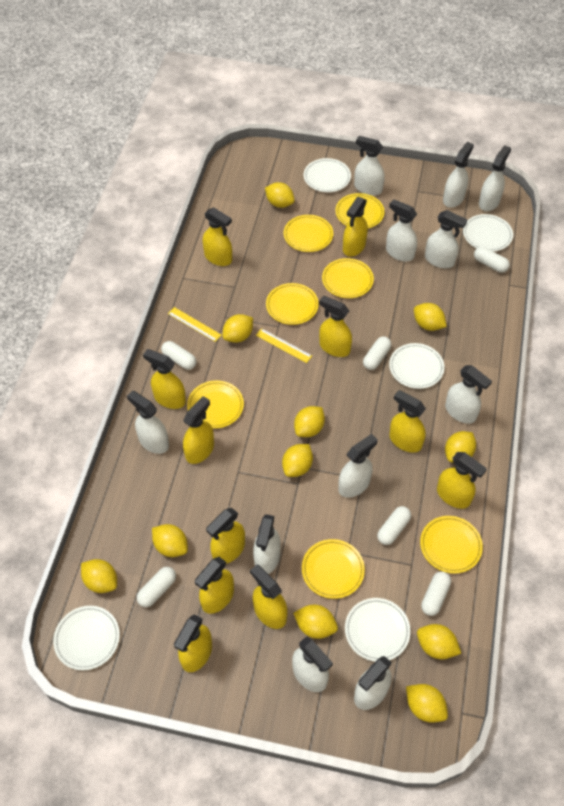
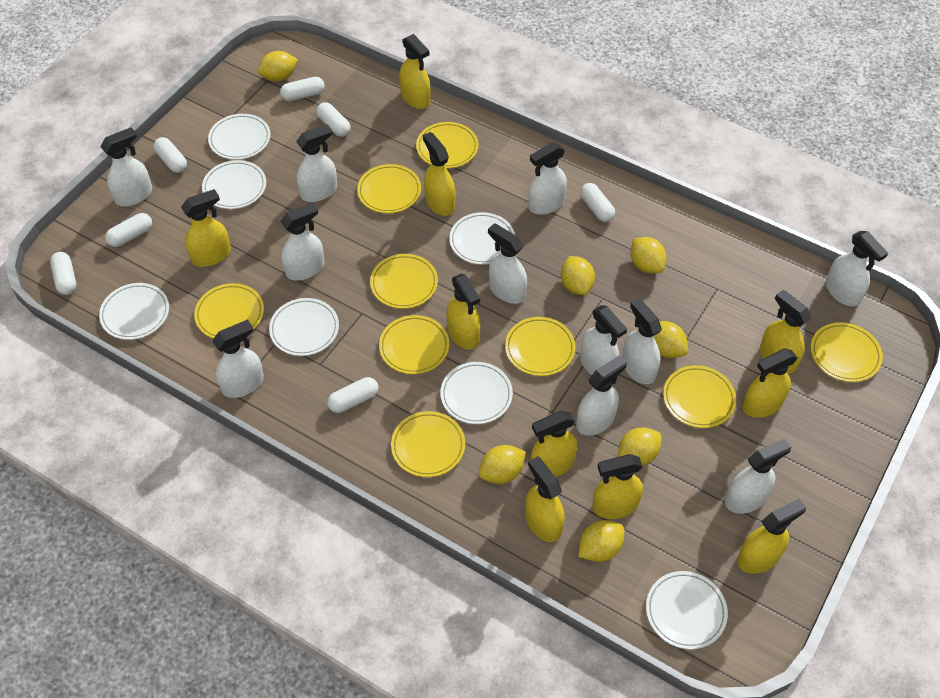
white capsule: [137,567,176,607] [161,341,197,370] [363,337,391,370] [377,506,411,545] [421,571,451,616] [474,247,510,273] = 6 -> [50,252,77,295] [105,213,152,247] [153,137,187,173] [280,77,325,101] [316,102,351,137] [327,377,378,413] [580,183,615,222] = 7
white plate: [53,606,120,670] [304,158,351,192] [345,598,411,662] [389,343,445,389] [463,214,513,252] = 5 -> [99,283,169,340] [202,160,266,209] [208,114,271,160] [269,298,339,356] [440,362,513,424] [449,212,515,265] [646,571,728,649] = 7
yellow lemon: [81,559,117,593] [152,524,188,557] [223,314,253,343] [265,182,295,208] [282,444,313,477] [293,605,338,639] [294,406,325,437] [406,684,448,723] [414,303,447,331] [417,624,461,659] [445,431,476,463] = 11 -> [258,51,298,81] [479,445,526,484] [561,256,595,295] [579,520,624,562] [618,427,662,466] [631,237,667,273] [654,321,688,358] = 7
yellow plate: [187,380,244,429] [266,283,319,325] [284,215,333,252] [302,539,365,599] [322,258,374,298] [335,193,385,228] [420,516,483,574] = 7 -> [194,283,264,339] [357,164,421,213] [370,254,438,309] [379,315,449,374] [391,411,465,477] [416,122,479,168] [505,317,576,376] [663,365,736,428] [811,322,883,382] = 9
yellow ruler: [168,307,221,342] [256,328,312,363] = 2 -> none = 0
yellow spray bottle: [143,349,186,409] [174,615,212,672] [183,396,214,464] [195,557,234,614] [203,207,232,266] [206,508,245,564] [250,565,288,629] [319,296,352,357] [343,197,368,257] [389,390,426,453] [437,452,487,509] = 11 -> [181,189,231,267] [399,34,431,109] [423,132,455,216] [446,274,480,350] [525,456,565,542] [531,411,577,477] [592,454,643,519] [737,499,806,574] [742,349,798,418] [760,290,811,374] = 10

